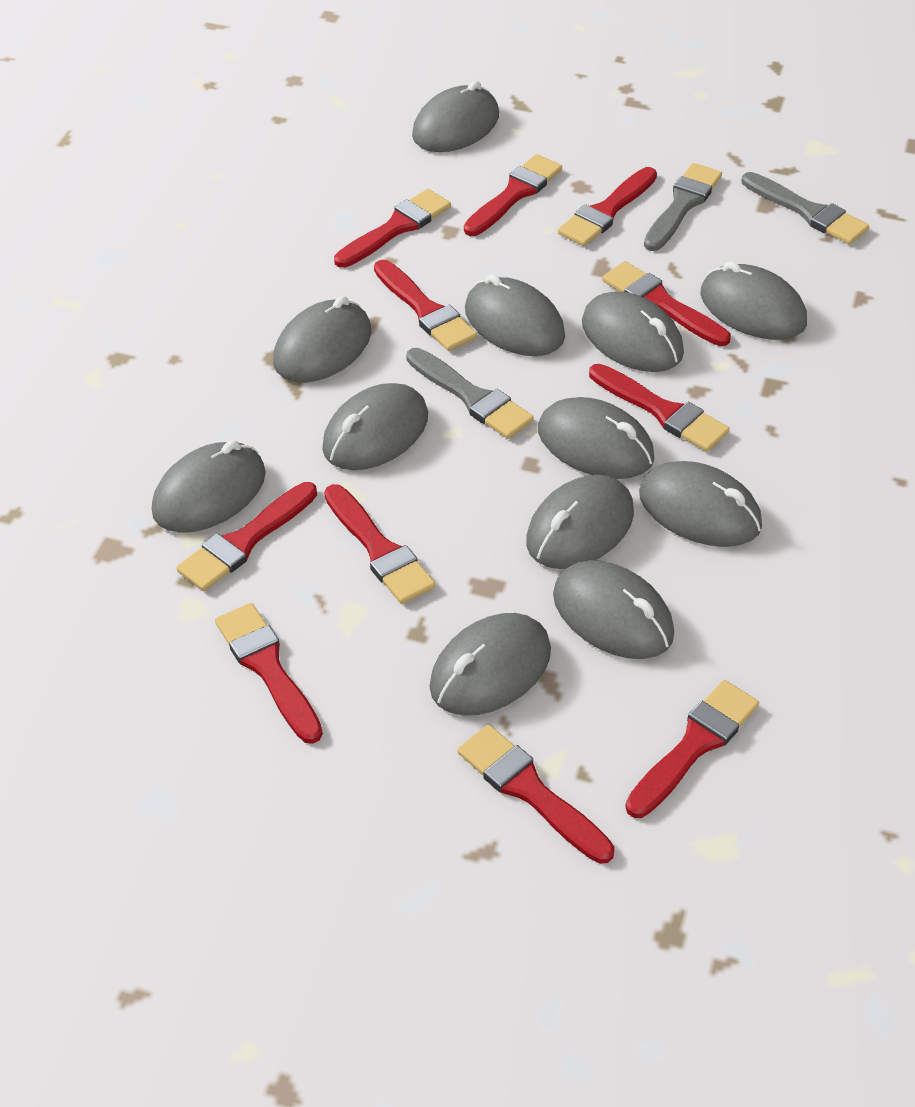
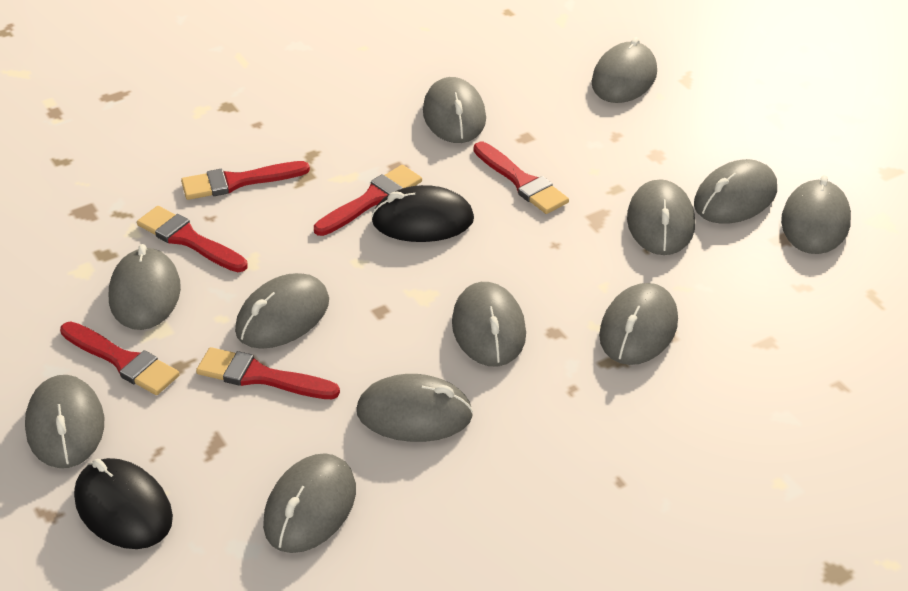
black mouse: none = 0 -> [74,458,173,549] [371,185,474,242] = 2
grey brush: [406,348,534,439] [644,163,722,251] [742,172,869,244] = 3 -> none = 0
red brush: [177,482,317,591] [215,603,323,744] [324,484,436,604] [334,189,451,268] [374,260,477,351] [458,724,614,864] [464,154,562,236] [558,167,657,246] [589,364,730,452] [602,261,731,346] [625,680,759,818] = 11 -> [60,322,180,395] [137,206,248,272] [181,161,310,200] [196,347,340,399] [314,165,422,236] [474,142,569,214] = 6

